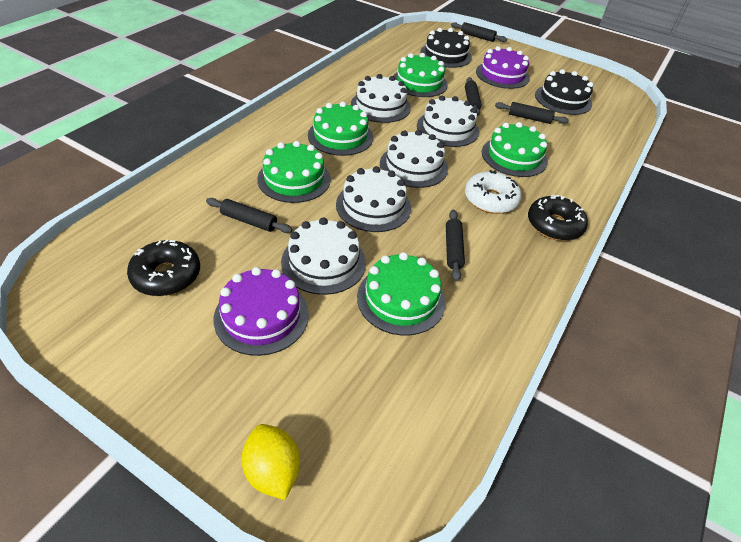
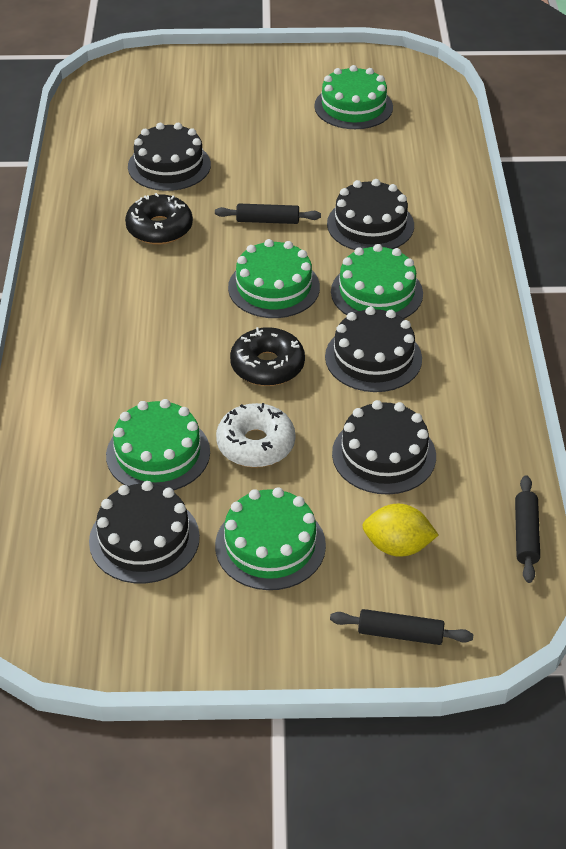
black cake: [420,28,472,68] [535,69,593,115] = 2 -> [89,481,200,584] [128,123,211,191] [325,307,422,392] [327,179,414,250] [332,400,436,495] = 5
black rolling pin: [206,198,293,233] [446,210,465,282] [451,22,507,42] [465,77,482,116] [495,102,569,124] = 5 -> [215,204,321,224] [330,609,473,645] [515,475,540,583] = 3
purple cake: [214,267,309,356] [476,46,530,89] = 2 -> none = 0
white cake: [281,217,366,295] [336,166,411,232] [351,74,411,123] [380,130,448,188] [417,96,479,147] = 5 -> none = 0

